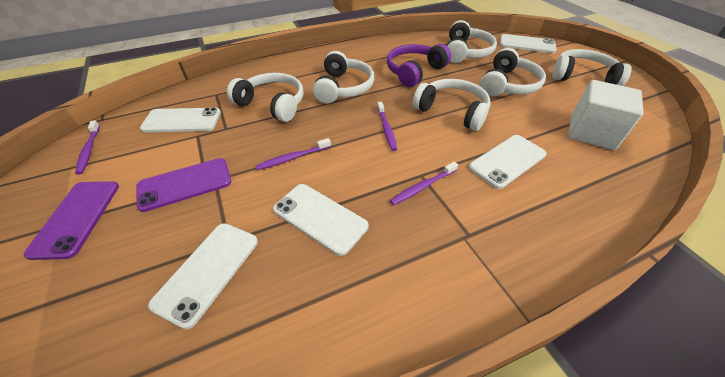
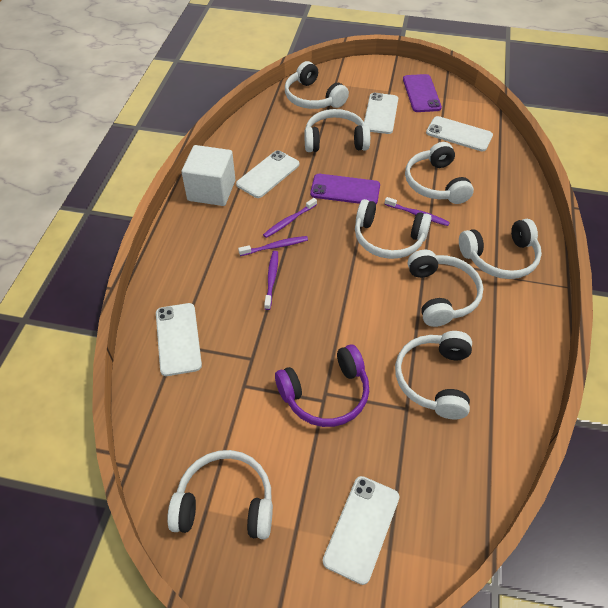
white headphones: [227,73,303,122] [313,51,374,104] [412,79,491,131] [447,20,497,63] [480,48,546,96] [553,49,632,86] = 6 -> [167,450,273,539] [285,61,349,109] [305,109,370,152] [355,199,432,259] [395,331,472,419] [405,142,474,204] [408,250,483,327] [459,219,542,279] = 8

